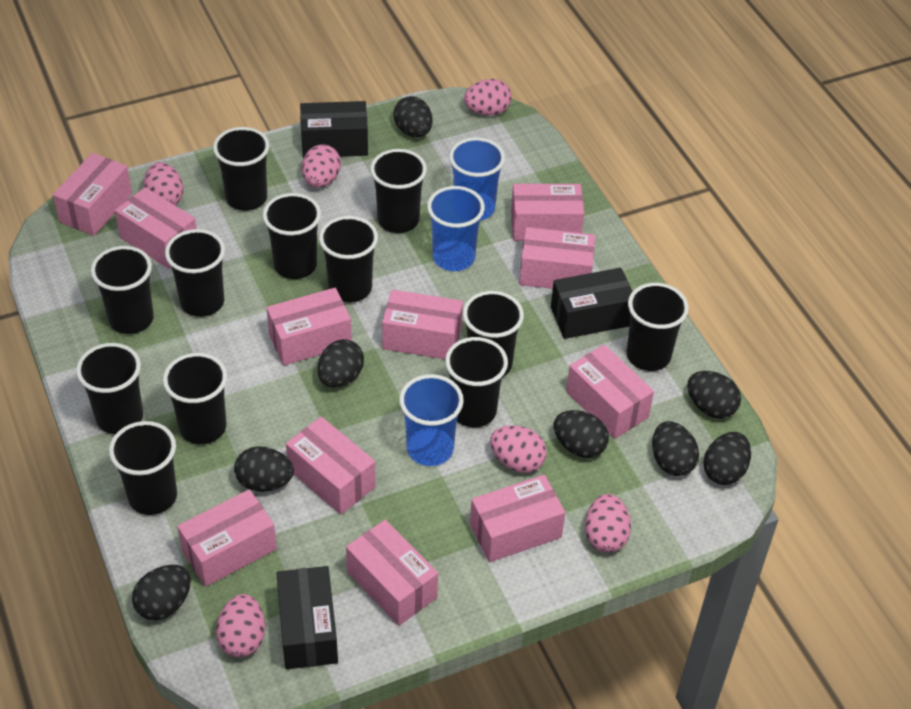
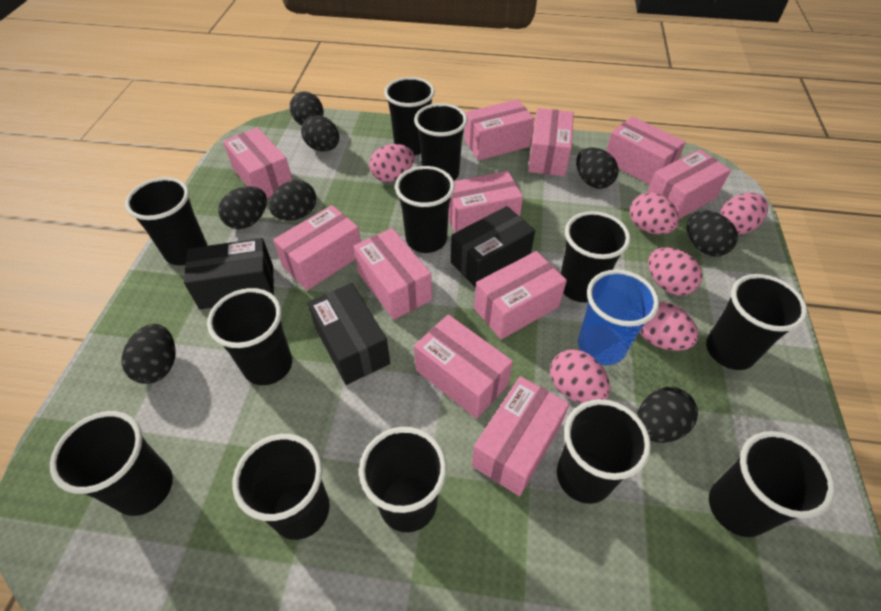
blue cup: [399,374,464,466] [427,186,485,271] [449,137,505,221] = 3 -> [578,270,659,365] = 1

